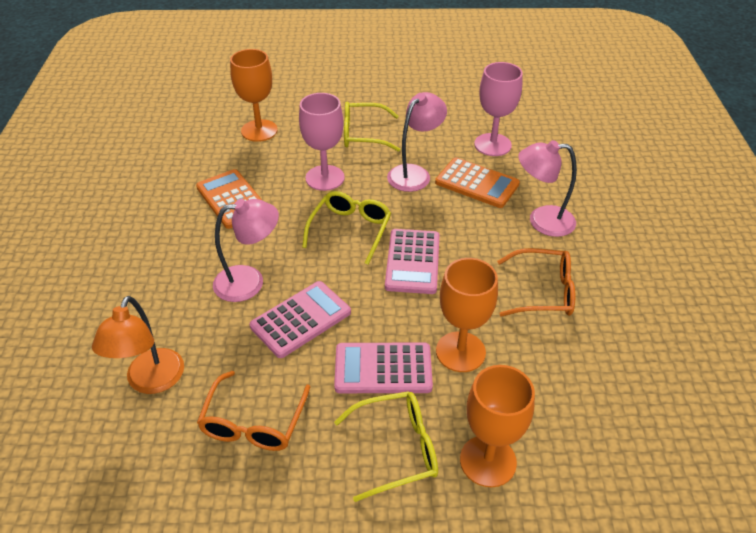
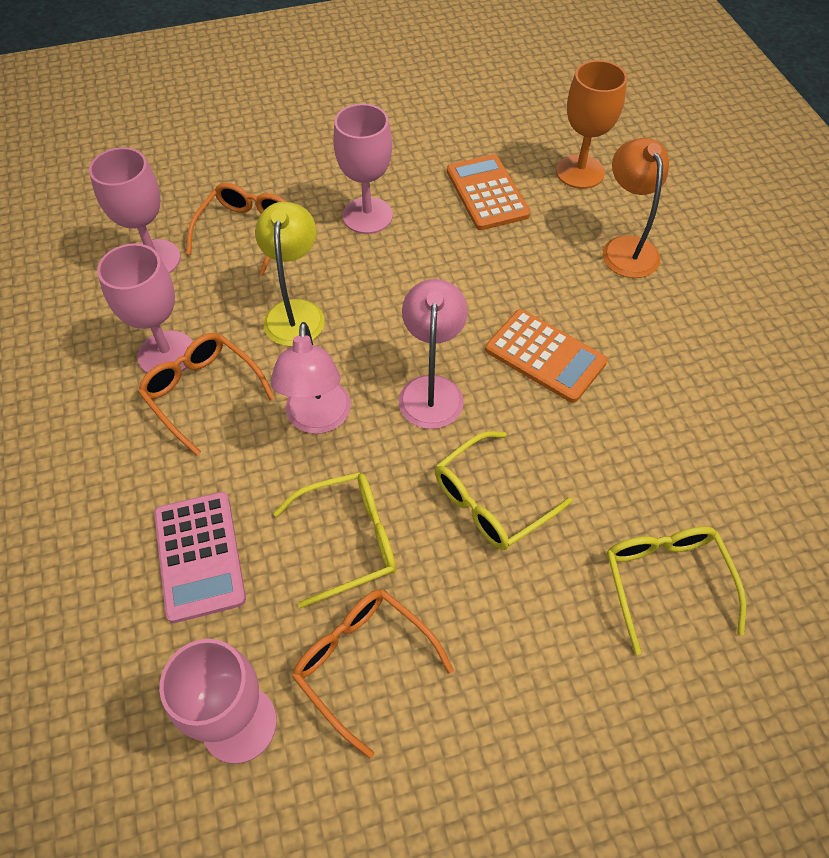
orange glasses: [197,371,310,451] [497,248,575,317] = 2 -> [138,333,275,456] [186,183,287,275] [292,589,454,759] = 3
orange goblet: [230,49,278,142] [436,258,498,372] [460,365,535,487] = 3 -> [556,60,627,189] = 1
pink calculator: [250,281,351,358] [334,343,433,393] [385,229,440,294] = 3 -> [154,492,246,623] = 1
pink goblet: [299,93,345,191] [474,62,523,156] = 2 -> [89,147,181,274] [97,243,193,373] [159,639,277,764] [334,104,393,234] = 4
pink lamp: [213,199,279,302] [387,92,447,192] [518,140,577,237] = 3 -> [270,322,351,434] [399,279,468,429] = 2
yellow lamp: none = 0 -> [255,202,325,347] = 1

